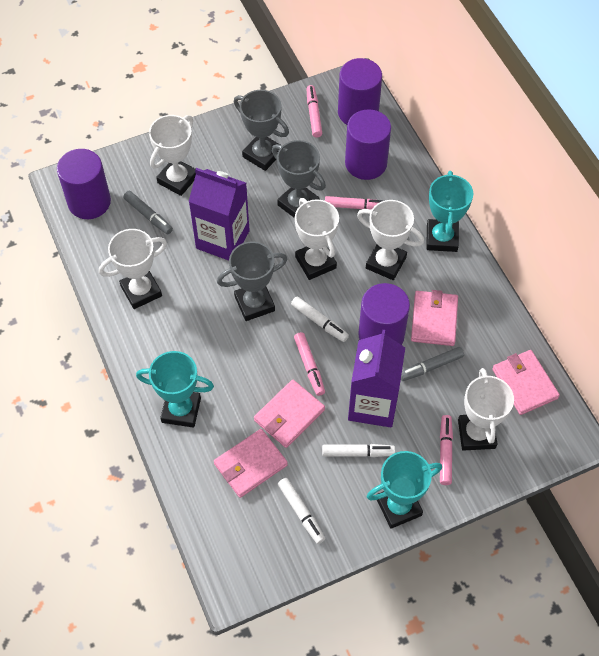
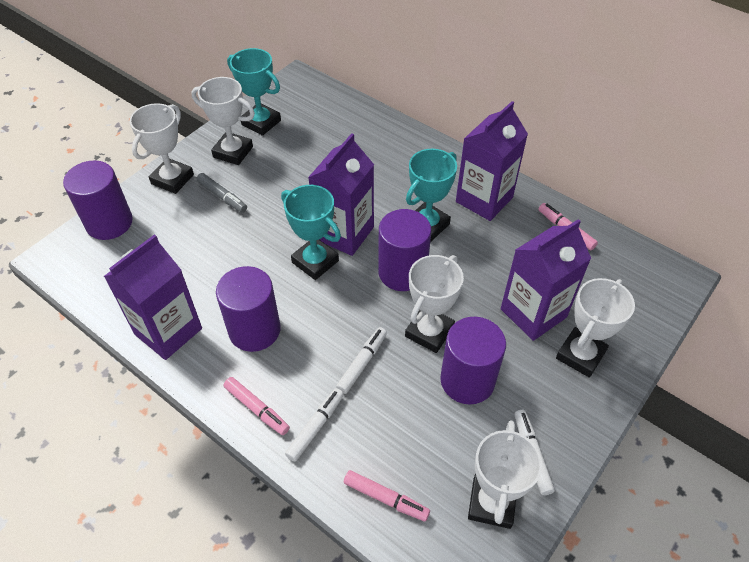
grey marker: [123,191,173,234] [401,347,464,381] = 2 -> [197,173,247,213] = 1
grey trophy: [217,241,287,321] [234,90,289,171] [272,140,326,218] = 3 -> none = 0
pink marker: [294,332,325,396] [307,85,322,138] [325,196,384,210] [440,415,453,485] = 4 -> [224,377,290,435] [344,470,430,522] [538,203,598,251] = 3
pink wallet: [214,429,288,498] [254,380,325,448] [411,290,458,346] [492,350,560,415] = 4 -> none = 0
purple carton: [188,168,250,261] [348,330,405,427] = 2 -> [104,234,202,360] [308,133,374,256] [456,101,528,221] [501,219,591,341] = 4

